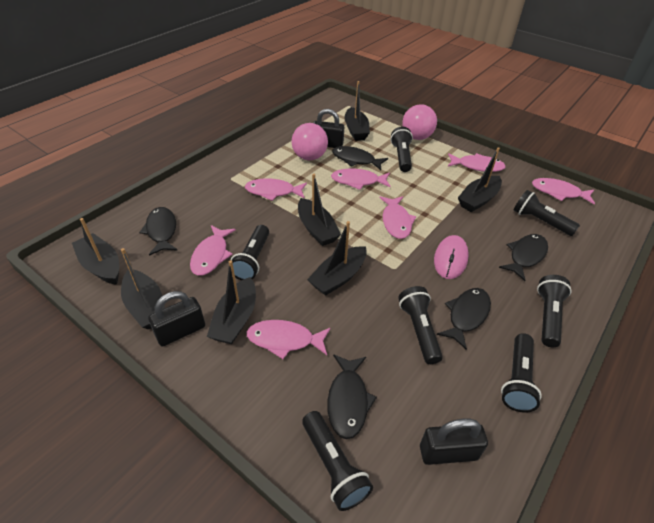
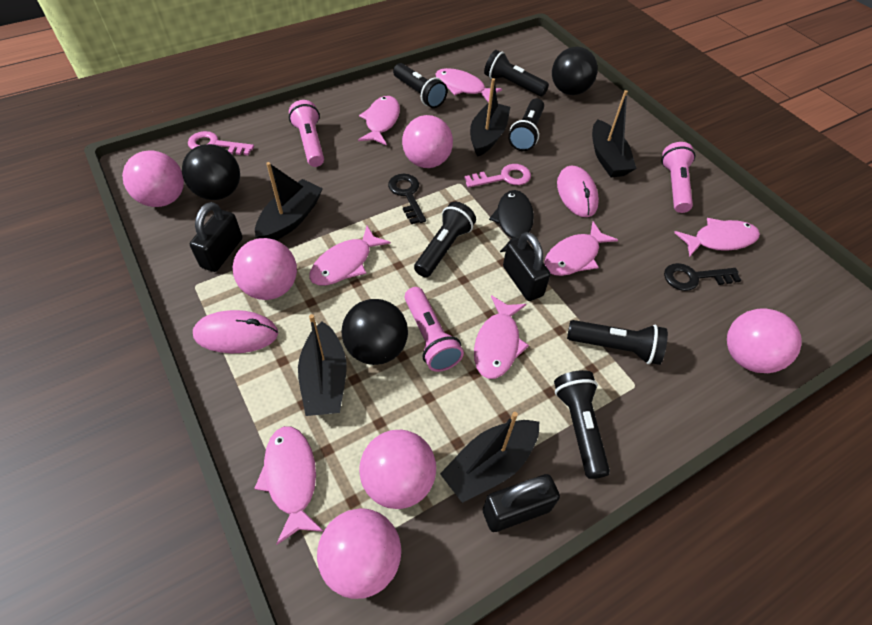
black ball: none = 0 -> [182,144,240,200] [342,299,408,365] [552,47,598,95] = 3
black boat: [72,218,119,285] [121,248,165,329] [207,260,256,344] [298,174,341,246] [307,221,367,296] [344,81,370,141] [458,147,502,212] = 7 -> [255,162,323,240] [298,314,347,416] [440,412,539,503] [470,78,510,157] [592,90,637,177] = 5
black fish: [139,207,178,256] [327,354,377,439] [332,146,388,170] [437,288,491,350] [499,234,548,281] = 5 -> [489,190,534,252] = 1
black flashlight: [231,225,269,280] [302,411,373,511] [391,127,413,172] [398,286,443,364] [501,333,542,412] [514,190,580,236] [537,275,572,347] = 7 -> [393,63,448,108] [414,202,476,277] [484,50,549,96] [508,98,544,151] [554,370,610,479] [567,320,668,365] = 6
black key: none = 0 -> [388,174,426,224] [664,263,741,291] = 2
pink ball: [292,123,328,160] [403,104,437,140] = 2 -> [122,150,184,207] [233,238,297,300] [317,508,401,599] [359,430,436,509] [402,115,453,168] [727,308,802,373] = 6
pink flashlight: none = 0 -> [289,100,324,167] [404,287,464,372] [661,142,695,213] = 3
pink key: none = 0 -> [188,131,254,155] [465,164,531,188] = 2
pink mouse: [434,235,469,279] = 1 -> [193,310,278,353] [557,166,599,217] = 2

